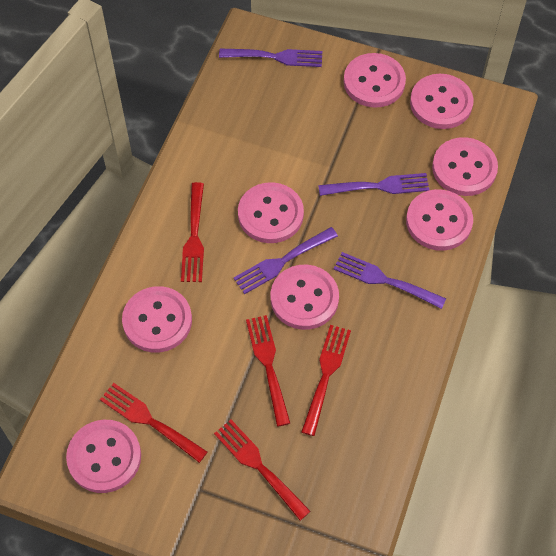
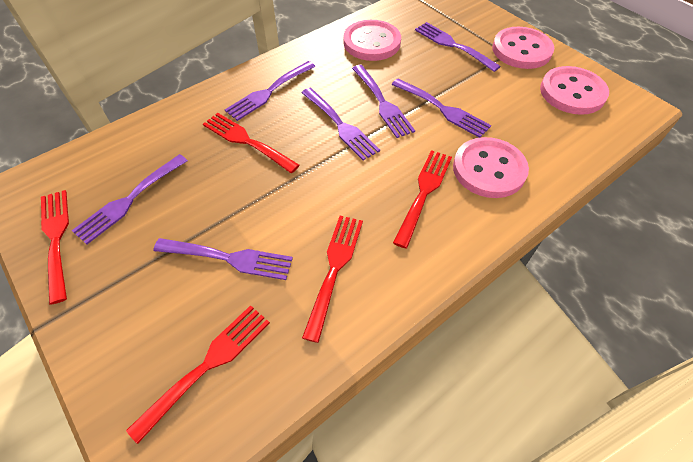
pink button: [66,420,141,493] [122,286,192,353] [238,182,304,243] [270,265,339,330] [344,53,406,108] [406,189,473,251] [410,74,473,129] [432,137,498,196] = 8 -> [343,20,401,61] [453,137,529,198] [492,27,554,69] [540,66,609,115] = 4
purple fork: [219,49,322,67] [233,227,338,294] [318,173,429,196] [334,252,446,309] = 4 -> [72,154,188,244] [153,238,293,280] [225,61,315,121] [301,88,380,160] [352,65,415,138] [392,78,491,138] [415,22,501,72] = 7

